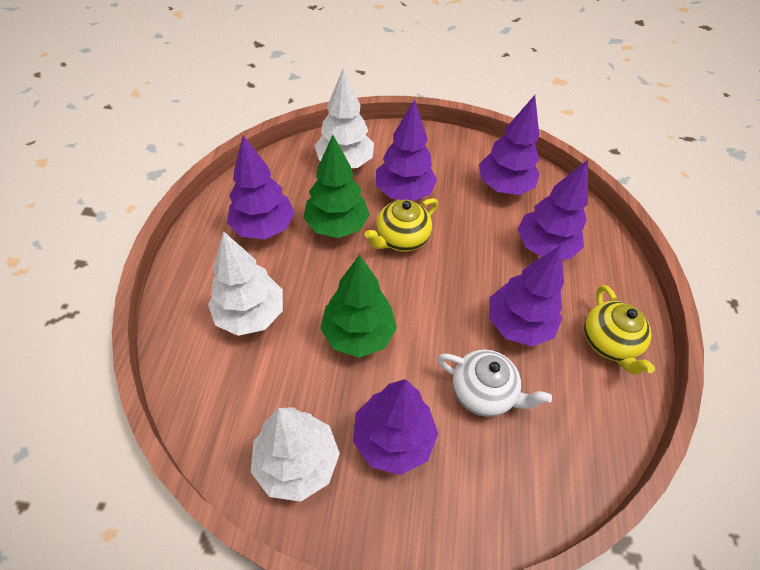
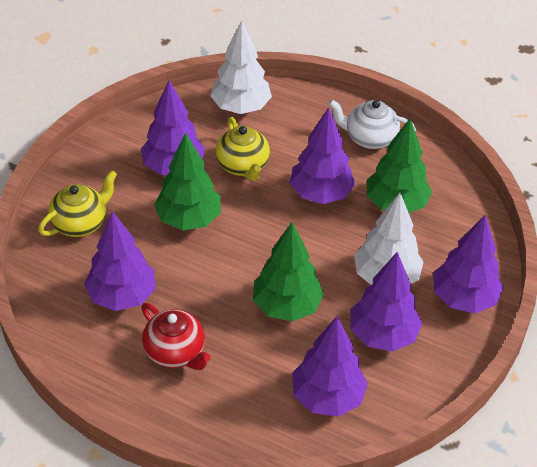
green tree: [303,135,370,238] [320,255,397,358] = 2 -> [154,133,221,230] [253,222,324,322] [367,118,432,213] = 3
red teapot: none = 0 -> [141,303,211,370] = 1
white tree: [208,231,283,336] [251,407,340,502] [315,69,374,168] = 3 -> [210,20,272,114] [354,193,424,285] = 2

